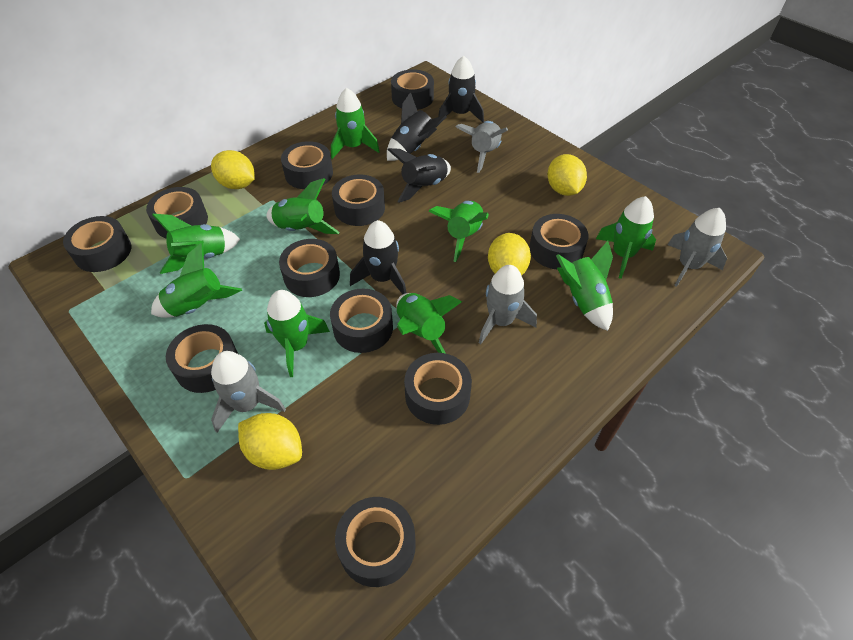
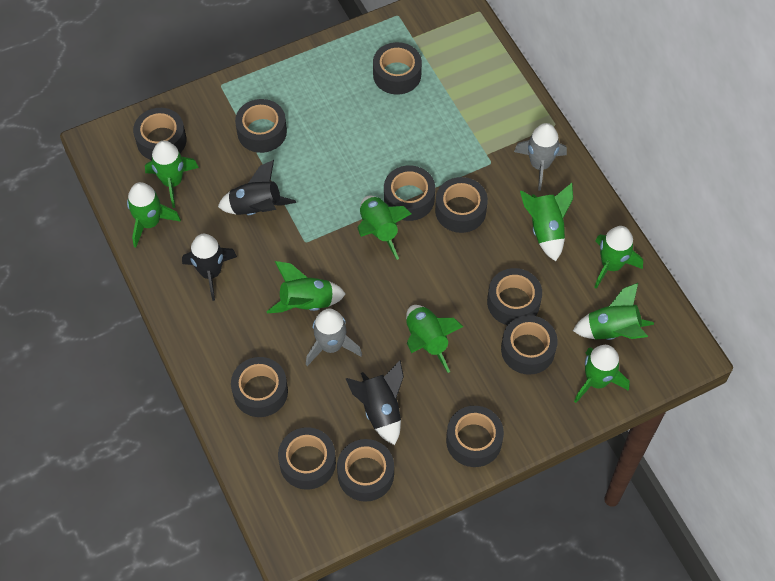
black rocket: [350,220,407,294] [387,92,446,161] [388,148,451,203] [438,56,484,122] = 4 -> [182,234,237,301] [218,160,296,215] [346,360,404,445] = 3
grey rocket: [211,351,286,433] [456,121,508,173] [479,265,537,344] [667,208,727,287] = 4 -> [306,309,362,366] [514,123,567,191] = 2
yellow lemon: [211,150,255,189] [238,413,302,470] [488,233,531,276] [548,154,587,196] = 4 -> none = 0

